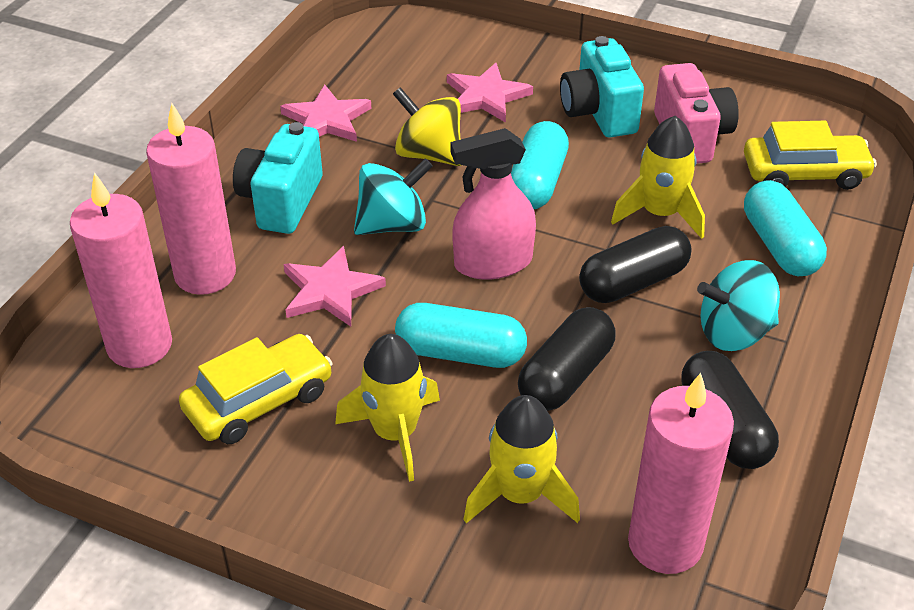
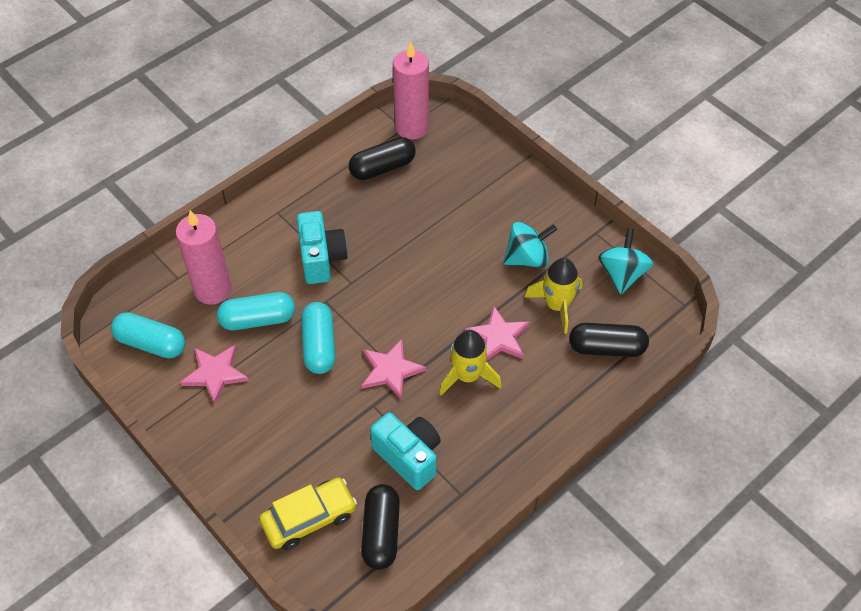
pink camera: [654,63,739,164] = 1 -> none = 0
pink candle: [70,172,172,368] [146,103,236,295] [628,373,734,574] = 3 -> [175,210,232,305] [393,41,429,140] = 2
pink spray bottle: [451,128,536,280] = 1 -> none = 0
yellow car: [179,334,333,444] [744,121,877,190] = 2 -> [259,477,357,550] = 1
yellow rocket: [335,334,440,482] [463,395,580,523] [611,116,705,239] = 3 -> [439,330,501,396] [524,258,582,334] = 2
yellow spinning top: [393,87,461,166] = 1 -> none = 0

